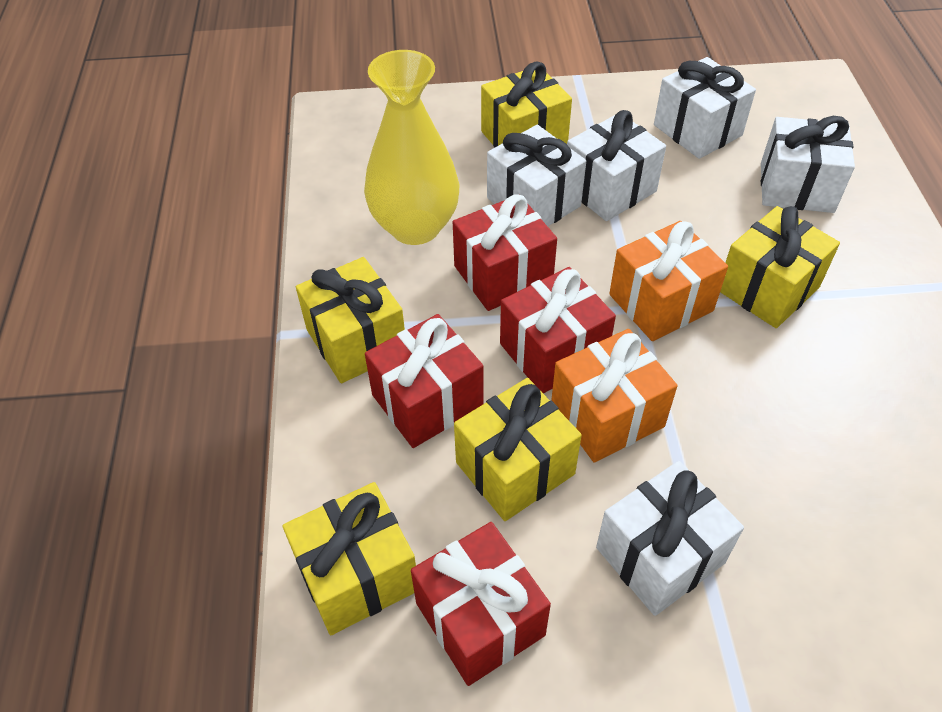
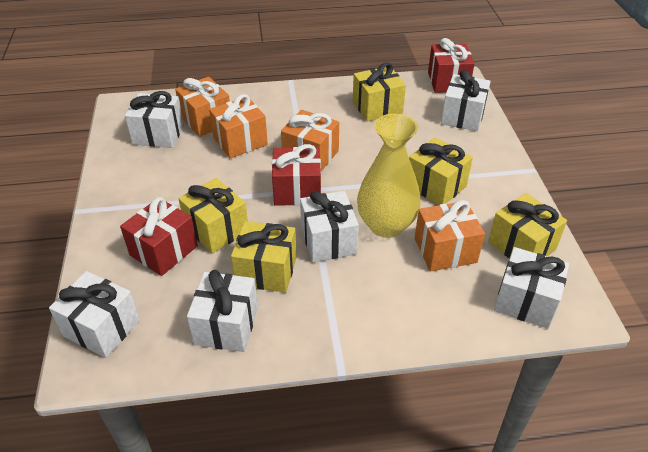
orange gift: [551,329,677,463] [609,221,728,341] = 2 -> [175,77,230,137] [209,94,268,158] [281,110,339,172] [415,200,485,272] = 4
red gift: [365,314,484,448] [411,522,551,686] [453,194,557,311] [500,267,616,394] = 4 -> [120,197,198,276] [272,144,321,206] [428,38,475,93] = 3
white gift: [487,125,586,226] [567,110,666,221] [596,461,744,616] [654,57,756,159] [761,116,855,213] = 5 -> [49,271,140,358] [125,91,184,148] [187,270,258,352] [300,191,359,262] [441,70,491,131] [494,247,569,329] = 6

